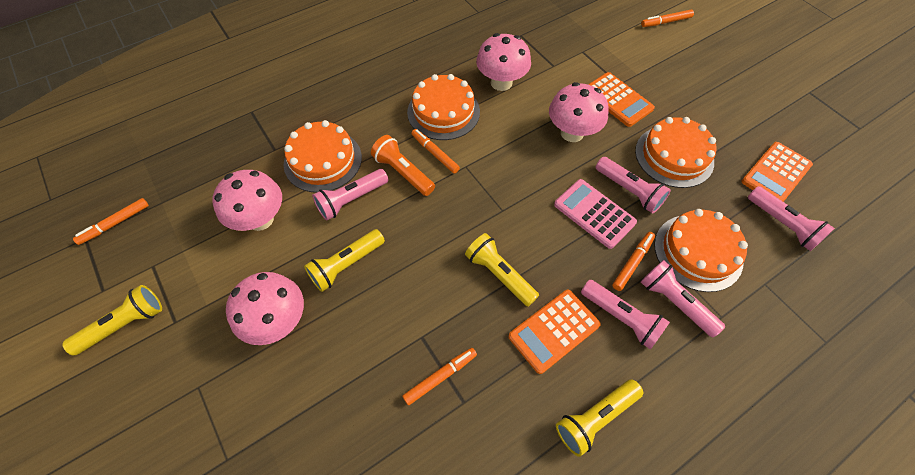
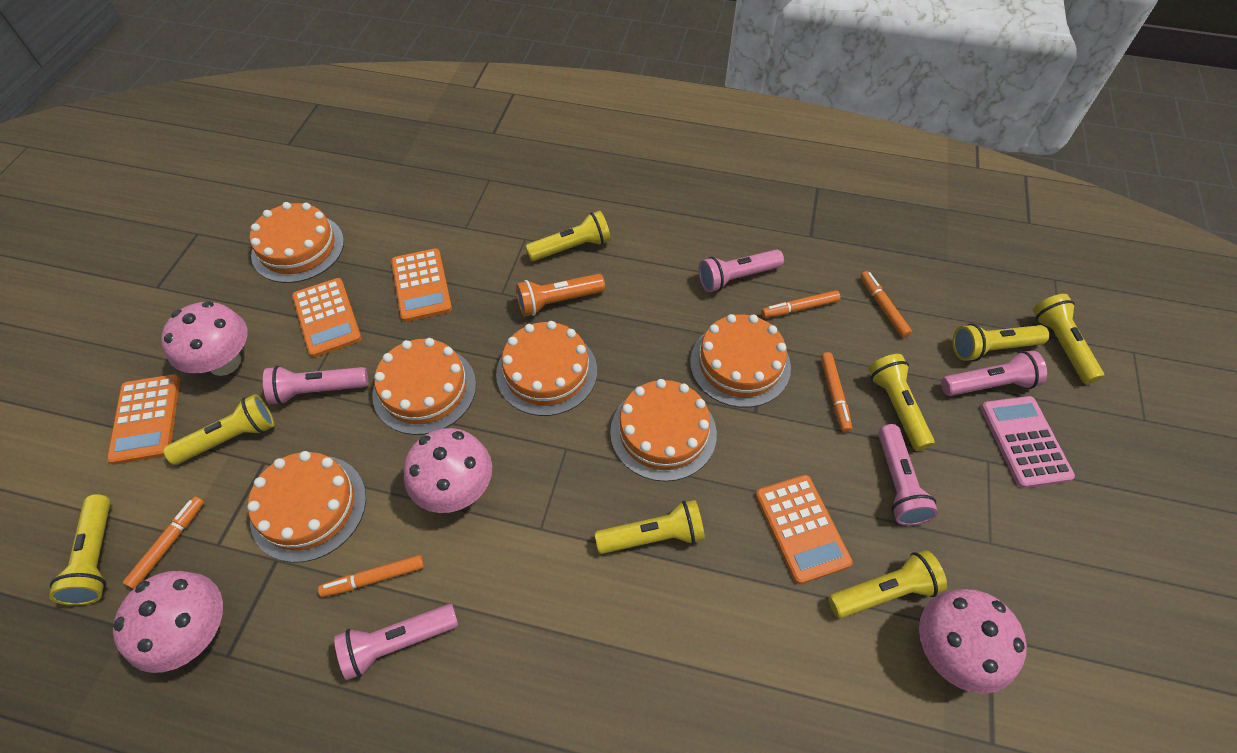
orange cake: [284,120,362,193] [407,74,480,140] [635,117,716,188] [654,209,748,292] = 4 -> [247,451,366,563] [250,202,344,283] [372,338,476,435] [496,321,597,416] [610,379,717,482] [690,314,791,408] = 6
orange calculator: [508,290,601,374] [588,72,655,127] [741,142,813,202] = 3 -> [107,374,180,465] [292,278,362,357] [391,248,452,322] [755,475,853,584] = 4
yellow flashlight: [62,285,162,355] [304,229,385,292] [465,233,539,307] [556,379,643,457] = 4 -> [49,495,111,606] [163,394,274,465] [526,211,611,261] [595,500,705,554] [828,550,947,618] [868,354,935,451] [952,324,1049,361] [1033,294,1104,384] = 8

